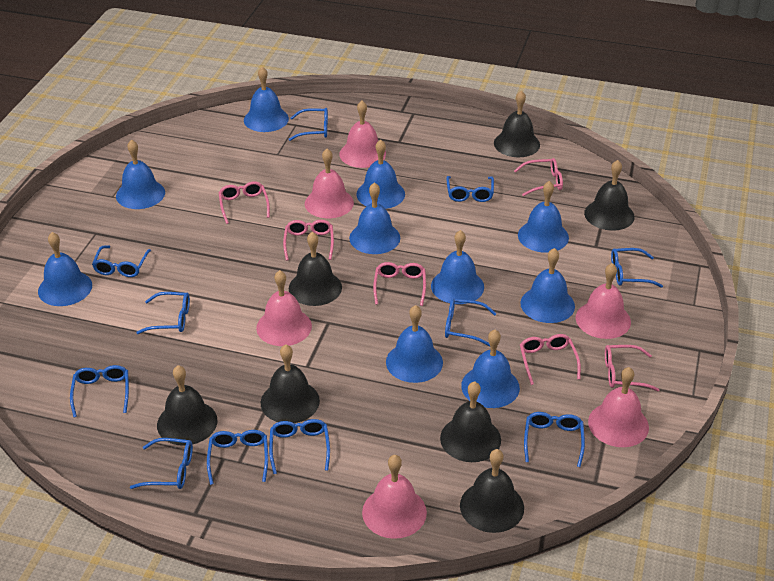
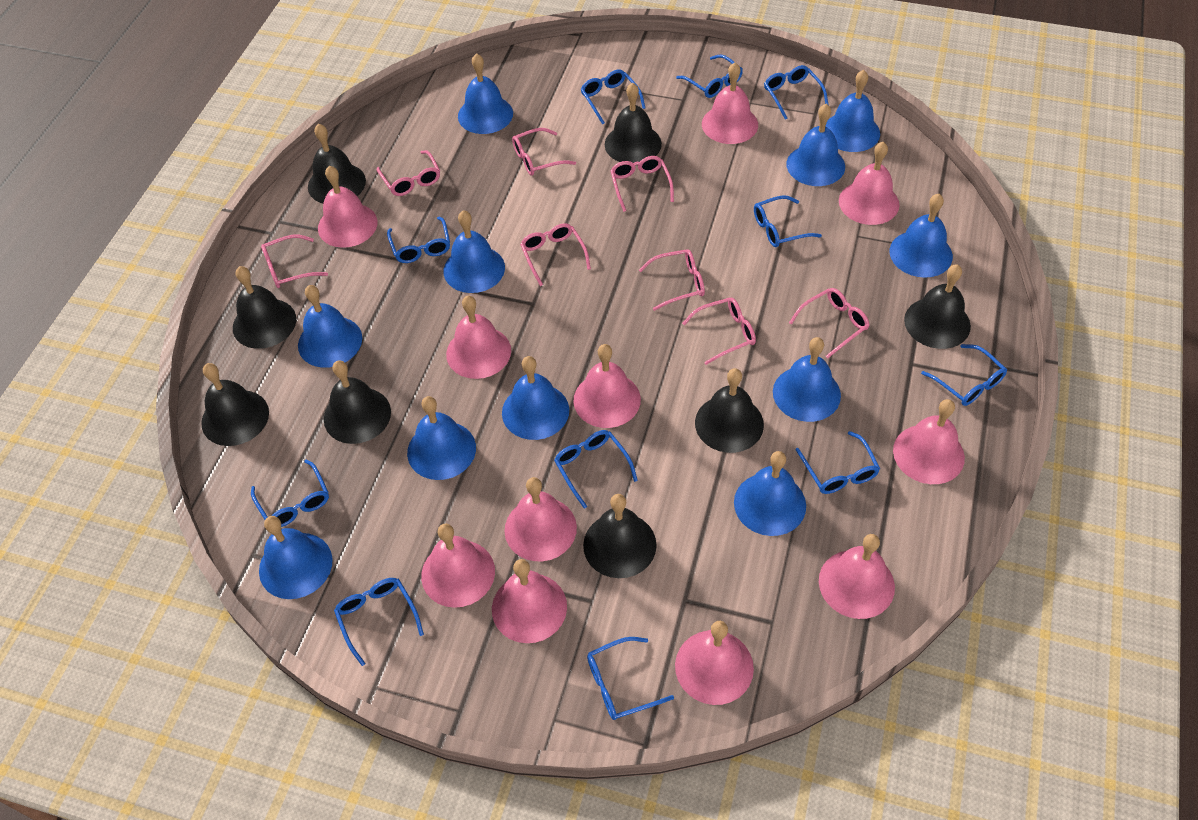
black bell: [157,365,217,446] [261,344,320,423] [289,232,342,306] [440,381,501,462] [460,449,524,533] [494,90,540,157] [584,160,635,231] = 7 -> [201,363,269,446] [233,266,296,349] [308,124,366,204] [324,360,391,444] [583,494,657,578] [605,82,662,163] [695,368,764,453] [904,264,971,349] = 8
blue bell: [38,232,92,306] [116,139,165,209] [244,67,289,132] [349,182,400,254] [356,139,405,209] [386,305,443,383] [431,230,484,304] [461,330,520,408] [518,181,569,253] [520,248,575,323] = 10 -> [259,516,333,599] [298,285,362,368] [407,396,476,480] [444,210,505,293] [458,53,513,134] [502,356,569,440] [734,451,806,536] [773,337,841,422] [787,104,845,186] [825,70,880,152] [890,194,953,278] = 11
pink bell: [256,270,312,346] [305,149,354,218] [339,101,386,168] [362,455,427,539] [576,263,631,339] [588,367,649,447] = 6 -> [318,166,378,248] [421,523,495,608] [446,296,511,379] [492,559,567,643] [505,477,577,561] [573,344,641,428] [675,621,754,705] [702,63,758,144] [819,534,895,619] [839,142,900,225] [893,399,965,484] = 11
pink glasses: [218,181,270,224] [283,220,334,261] [373,262,426,306] [514,158,563,196] [520,334,581,385] [605,345,659,392] = 6 -> [261,235,328,288] [377,150,440,196] [512,128,576,176] [520,223,591,286] [610,156,674,212] [639,249,705,311] [682,298,756,365] [789,288,870,359] = 8

